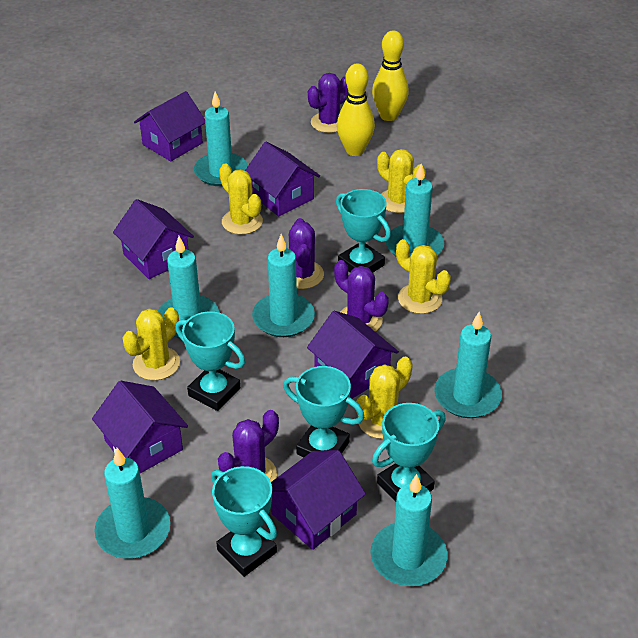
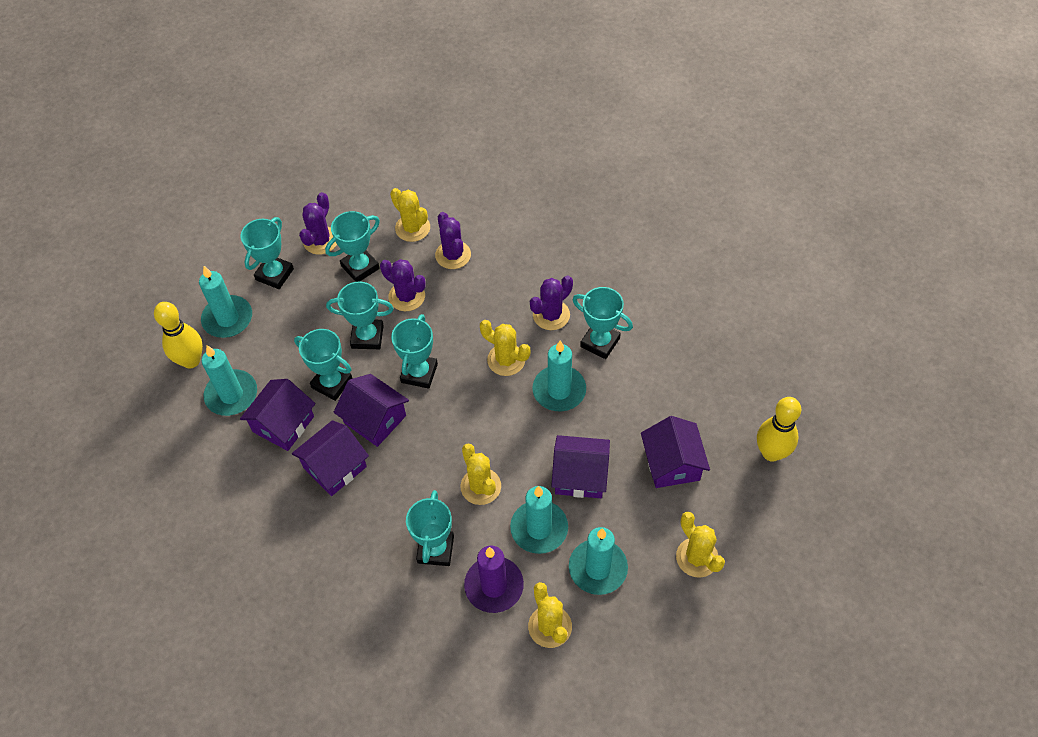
purple candle: none = 0 -> [464,545,524,613] = 1
purple house: [92,381,188,473] [113,199,194,279] [134,91,205,161] [245,142,320,217] [271,450,366,550] [307,311,399,398] = 6 -> [240,379,316,451] [292,420,369,496] [334,374,409,447] [551,435,610,498] [641,416,710,488] = 5
turquoise candle: [94,448,170,559] [158,236,219,338] [194,91,248,186] [252,234,315,337] [370,474,447,586] [386,164,444,256] [434,312,502,418] = 7 -> [199,266,252,338] [202,345,257,416] [510,486,568,554] [532,340,586,411] [569,527,628,595] = 5
turquoise trophy: [175,311,245,411] [211,466,277,577] [283,366,365,457] [336,189,391,273] [372,403,446,502] = 5 -> [241,217,294,289] [294,329,353,401] [325,211,380,282] [326,281,394,349] [391,314,438,389] [406,490,454,566] [573,287,633,359] = 7

